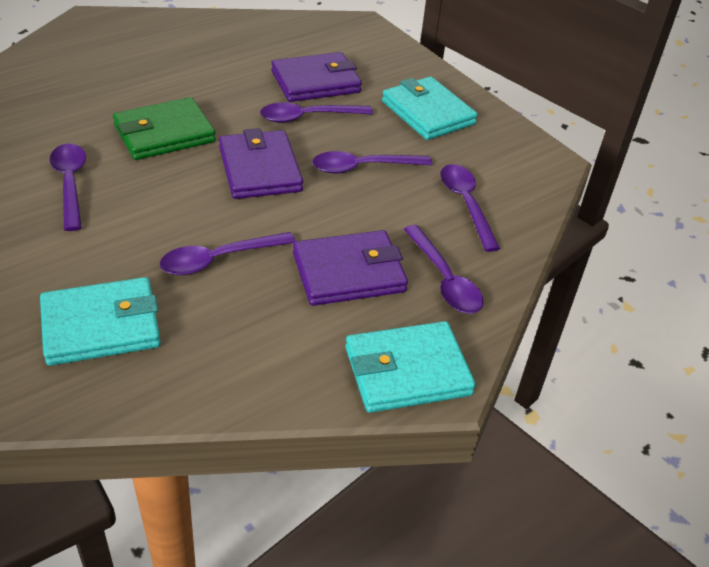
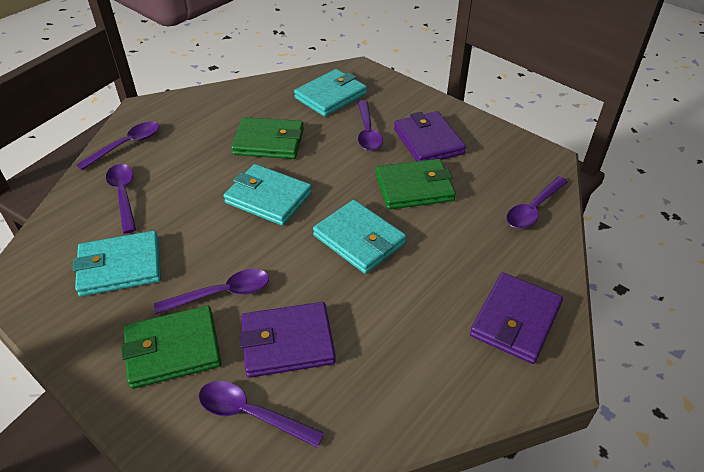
green wallet: [113,97,216,160] = 1 -> [121,306,221,389] [231,117,304,159] [376,159,456,210] = 3
turquoise wallet: [40,277,161,366] [345,321,476,413] [382,77,478,140] = 3 -> [73,231,161,297] [224,164,312,226] [294,69,367,117] [313,200,406,274] = 4

